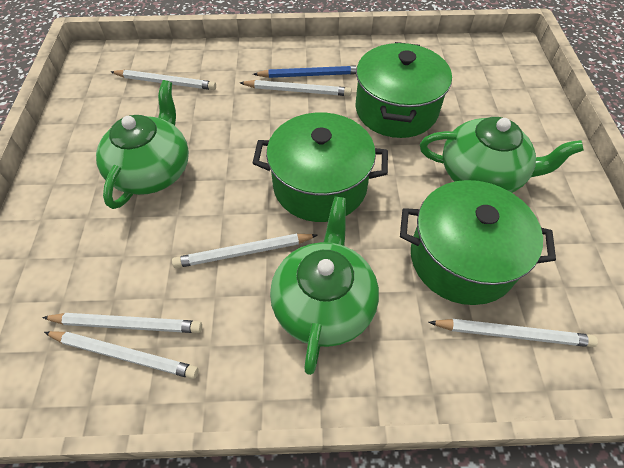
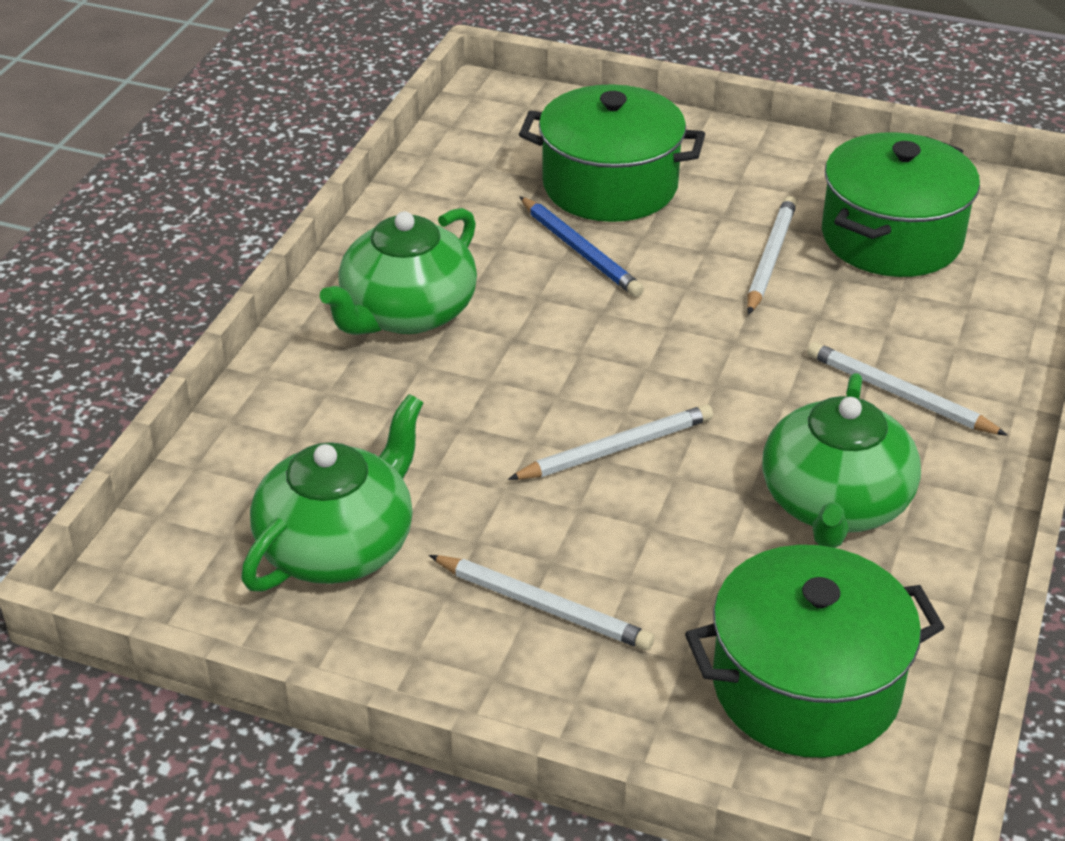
white pencil: [42,313,202,333] [44,331,199,379] [111,70,216,90] [172,234,318,268] [240,80,352,96] [429,319,598,347] = 6 -> [429,555,654,650] [508,404,713,480] [747,196,797,315] [807,342,1008,436] = 4

